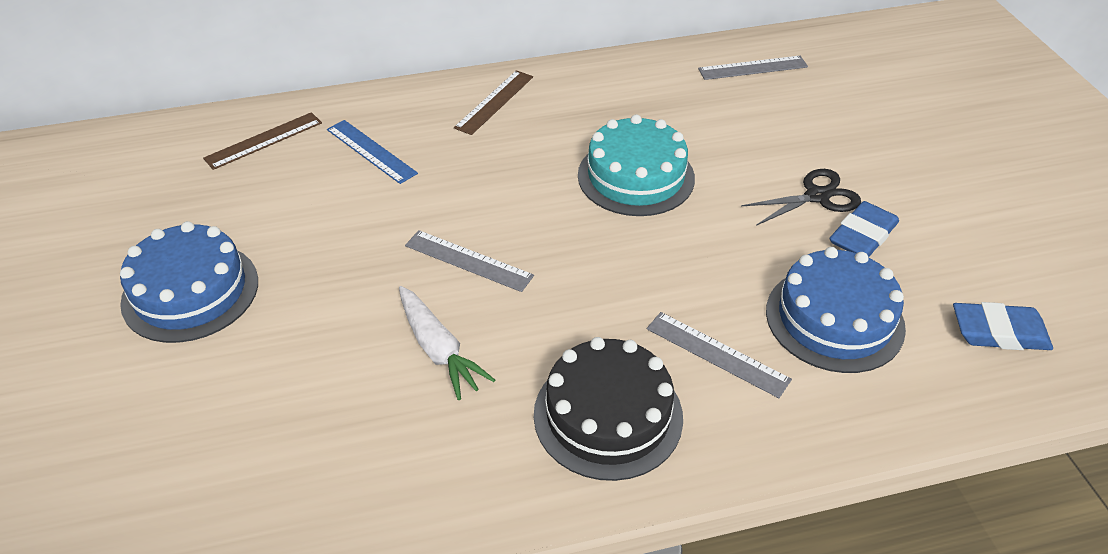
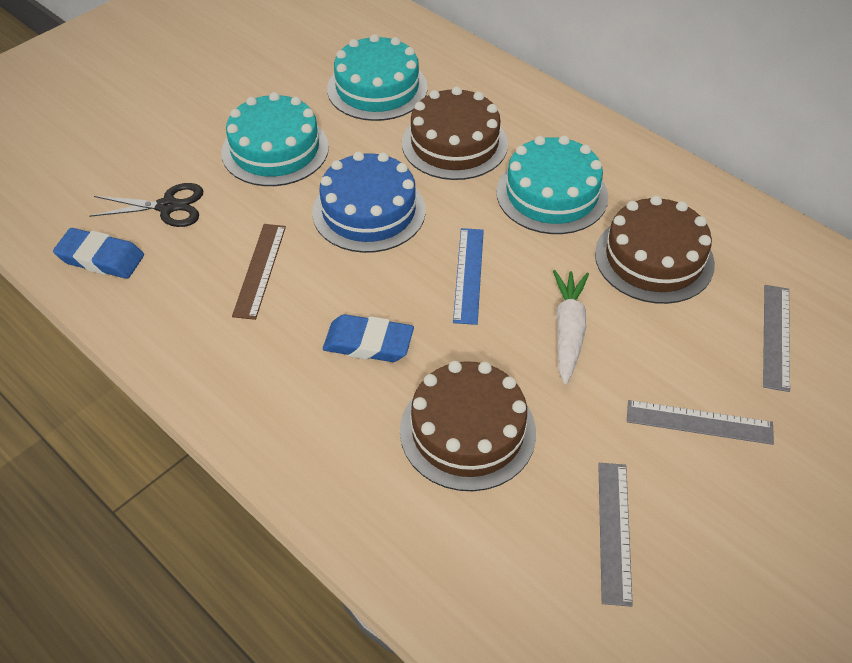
black cake: [534,337,683,481] = 1 -> none = 0
blue cake: [120,221,258,343] [766,247,906,373] = 2 -> [312,151,426,253] = 1
brown cake: none = 0 -> [400,361,536,491] [402,86,508,180] [595,195,715,304] = 3
brown ruler: [203,112,322,170] [454,70,533,135] = 2 -> [232,224,286,320] = 1
turquoise cake: [578,115,695,216] = 1 -> [221,92,329,186] [327,34,428,121] [496,135,608,234] = 3

